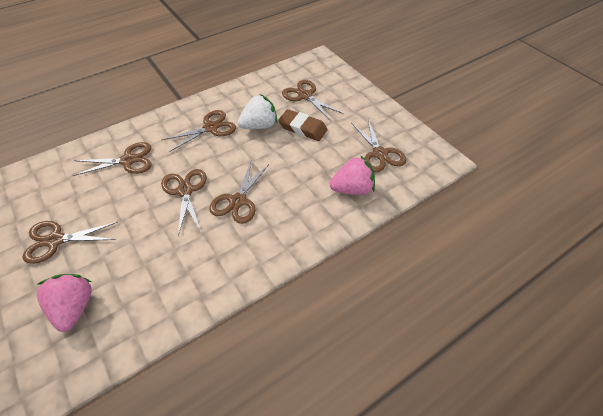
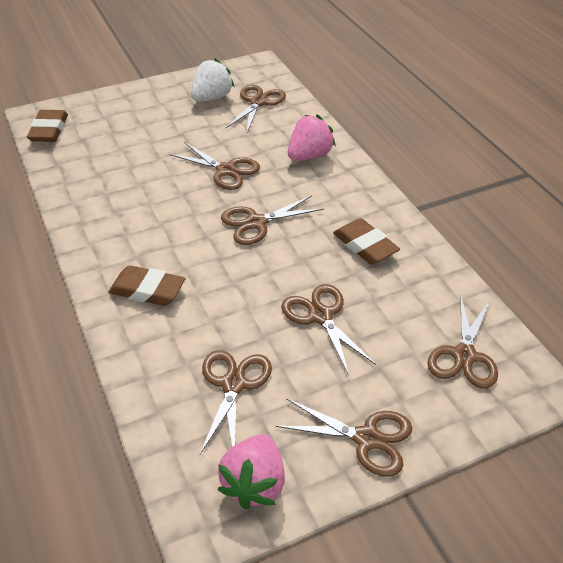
brown eraser: [278,109,328,141] = 1 -> [27,110,68,142] [108,265,185,306] [333,218,400,265] = 3

